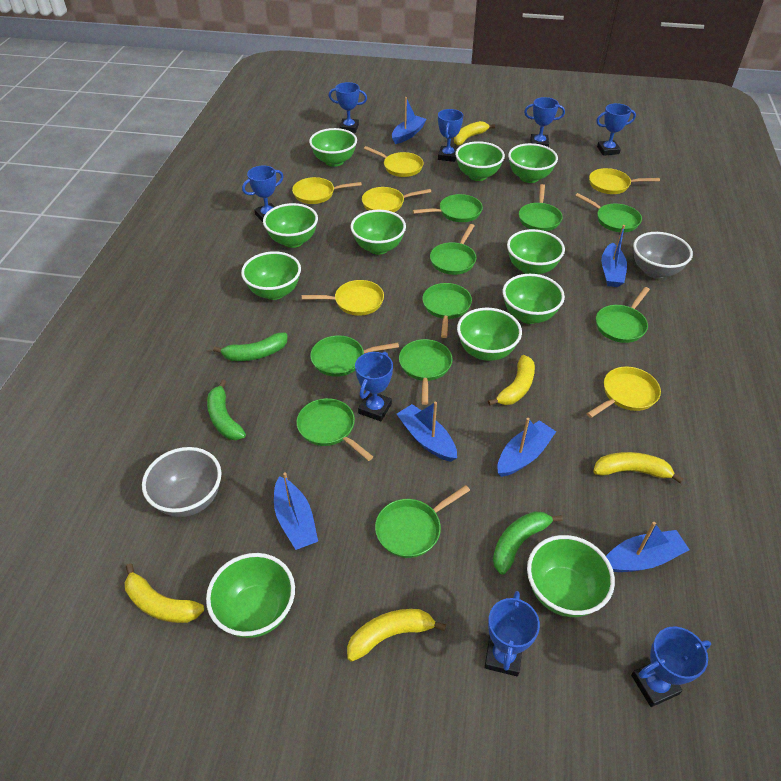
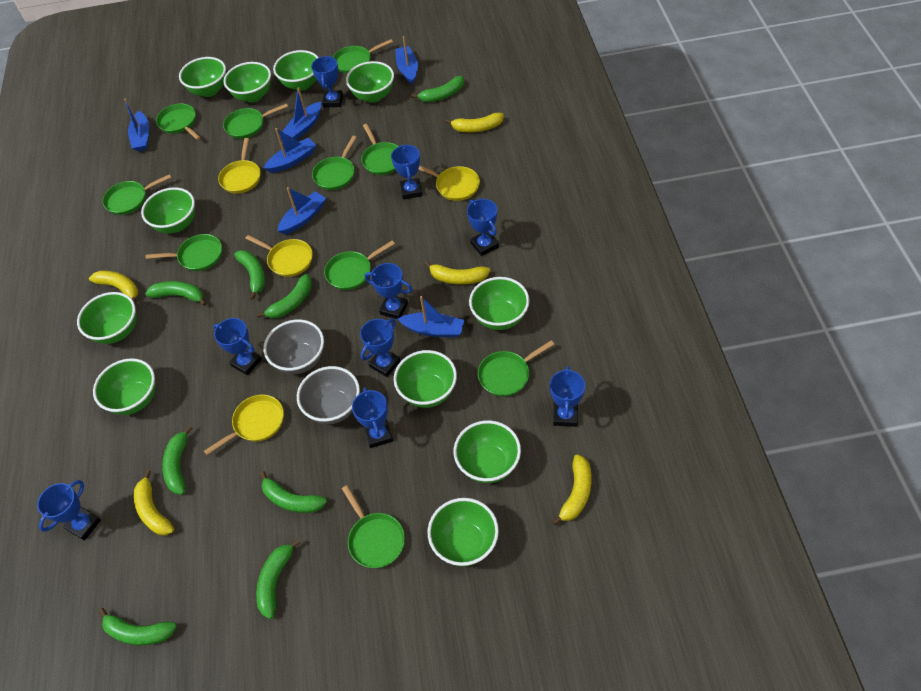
blue trophy: [242,166,284,222] [329,82,367,133] [355,352,393,421] [438,109,463,162] [485,591,540,676] [524,97,565,147] [596,103,636,156] [631,627,711,707] = 8 -> [37,480,101,541] [213,318,262,375] [311,56,343,107] [352,387,393,448] [360,319,401,377] [365,263,412,319] [391,144,422,200] [467,199,499,256] [550,366,585,427] = 9
green banana: [207,379,246,440] [213,333,288,361] [493,511,563,575] = 3 -> [99,608,177,646] [145,281,207,306] [162,426,192,495] [234,250,265,300] [256,539,300,619] [257,274,312,318] [260,471,327,513] [412,76,464,102] = 8
yellow pan: [292,177,362,204] [302,280,384,316] [362,187,431,212] [364,146,424,177] [587,367,661,418] [589,168,660,194] = 6 -> [204,395,284,455] [218,138,261,194] [245,235,313,277] [418,165,480,201] = 4

